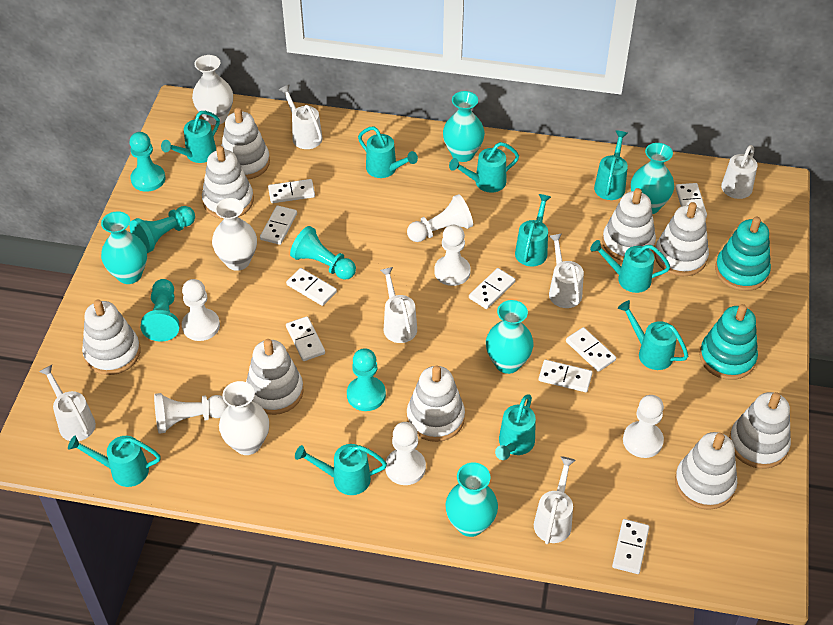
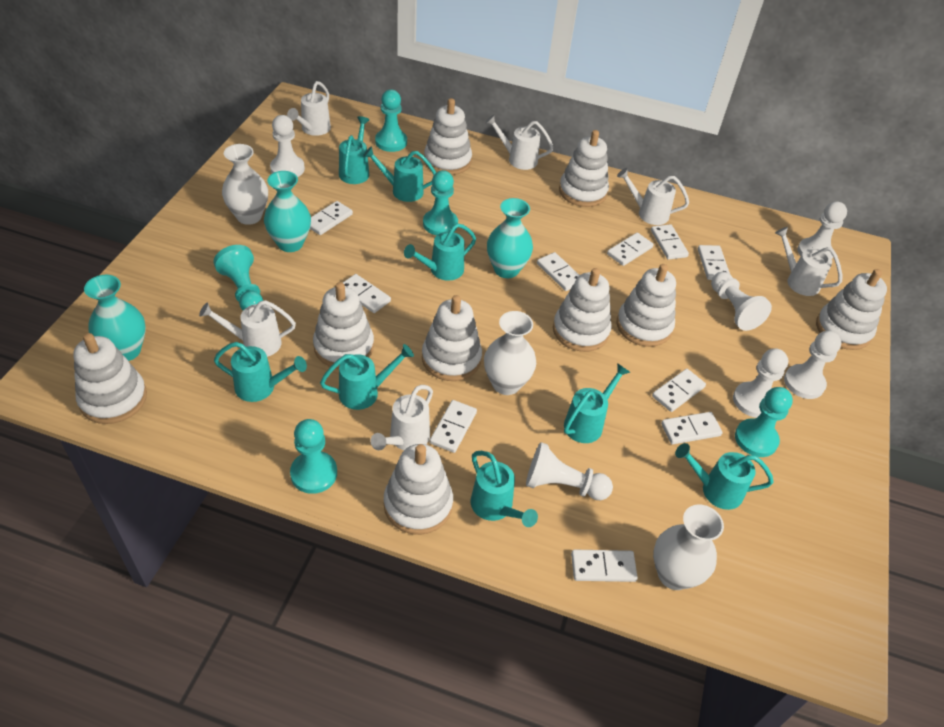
turquoise stacking toy: [699,304,758,380] [715,217,771,291] = 2 -> none = 0
turquoise vase: [101,211,147,284] [443,91,485,162] [446,463,498,537] [486,300,534,374] [631,143,674,214] = 5 -> [84,275,146,361] [264,171,311,252] [487,198,533,278] = 3
turquoise watering can: [68,436,161,487] [161,111,220,163] [295,444,387,495] [358,127,418,178] [449,142,519,193] [495,394,536,460] [515,194,551,266] [590,240,670,293] [594,131,628,200] [618,300,688,370] = 10 -> [214,342,307,402] [320,344,414,410] [339,116,370,184] [363,146,436,202] [404,223,476,281] [471,451,538,527] [564,363,630,443] [675,443,774,510] = 8
white domino: [260,205,297,245] [268,179,315,203] [286,268,337,306] [286,316,325,361] [469,268,515,309] [539,360,593,392] [566,327,616,372] [612,519,649,574] [675,183,707,217] = 9 -> [310,201,353,235] [343,274,391,313] [430,400,477,453] [537,252,579,291] [571,550,638,582] [607,233,654,266] [651,224,689,260] [652,369,706,412] [661,412,723,444] [698,245,730,280] = 10

